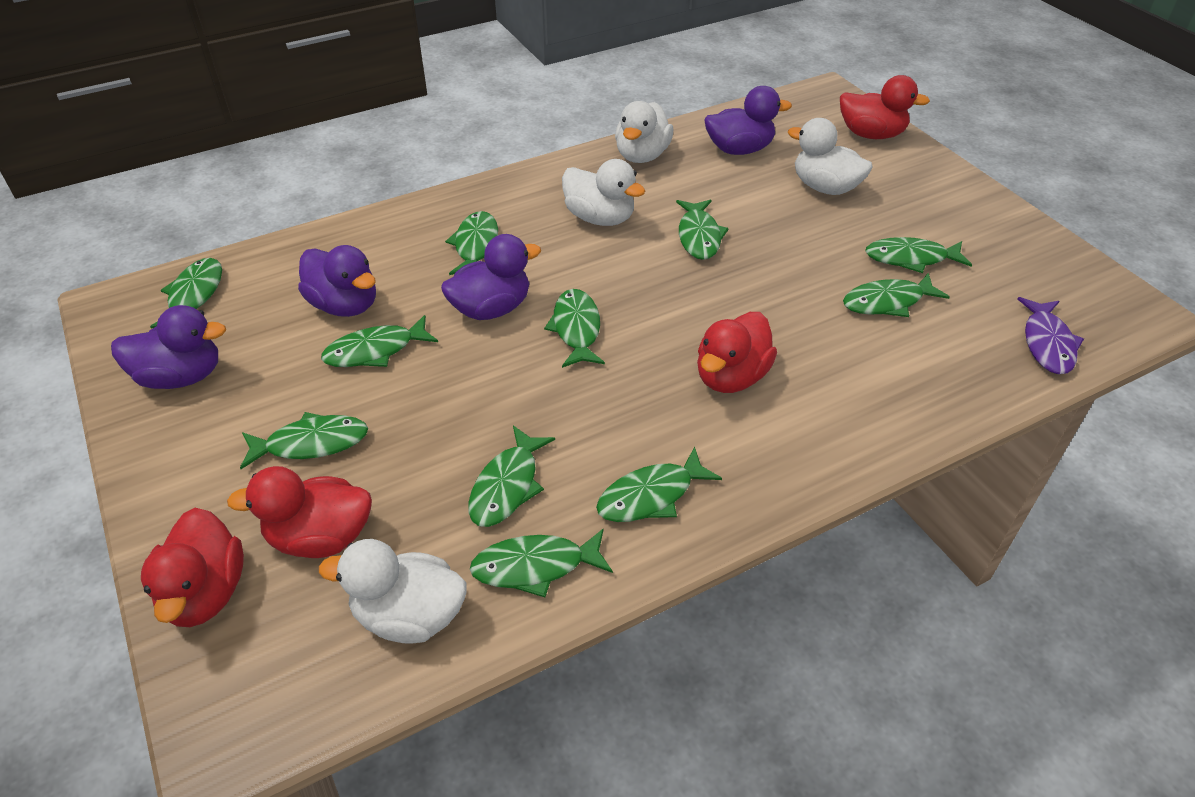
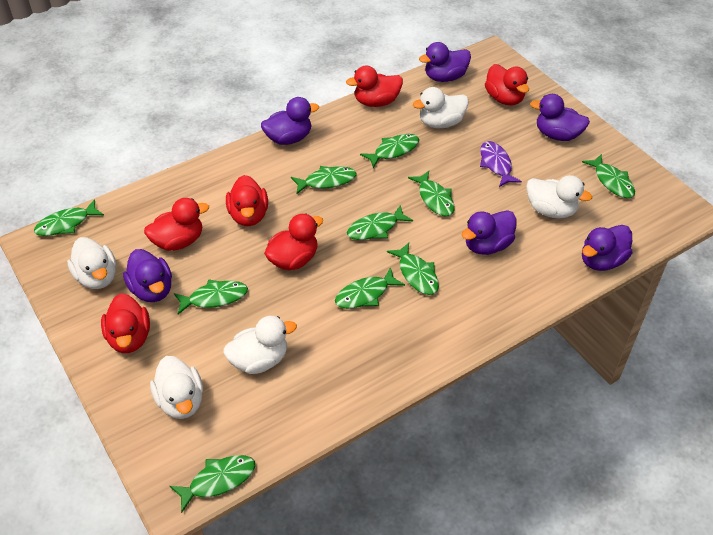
green fish: [150,258,222,329] [240,412,368,469] [321,315,438,367] [445,211,498,275] [468,426,555,527] [470,529,613,597] [544,289,605,368] [596,447,722,522] [676,199,729,260] [843,273,950,317] [865,237,972,273] = 11 -> [34,199,104,236] [170,455,256,513] [174,279,248,314] [291,166,356,194] [335,267,405,309] [347,205,413,240] [360,134,419,168] [387,243,439,295] [408,171,455,216] [582,154,635,198] = 10
purple duck: [111,305,226,389] [298,245,376,317] [441,234,541,320] [705,86,792,155] = 4 -> [123,249,172,302] [261,97,319,145] [419,42,471,82] [462,210,517,255] [530,94,590,141] [582,225,632,271] = 6
red duck: [141,508,244,627] [227,466,372,558] [697,312,777,393] [840,75,930,139] = 4 -> [101,293,150,353] [144,198,209,251] [226,175,268,226] [264,213,323,270] [346,65,403,107] [485,64,529,106] = 6
white duck: [319,539,467,644] [562,159,645,226] [615,101,673,163] [788,118,873,195] = 4 -> [67,237,116,289] [150,356,203,419] [223,316,297,374] [413,87,469,128] [526,175,592,219] = 5

